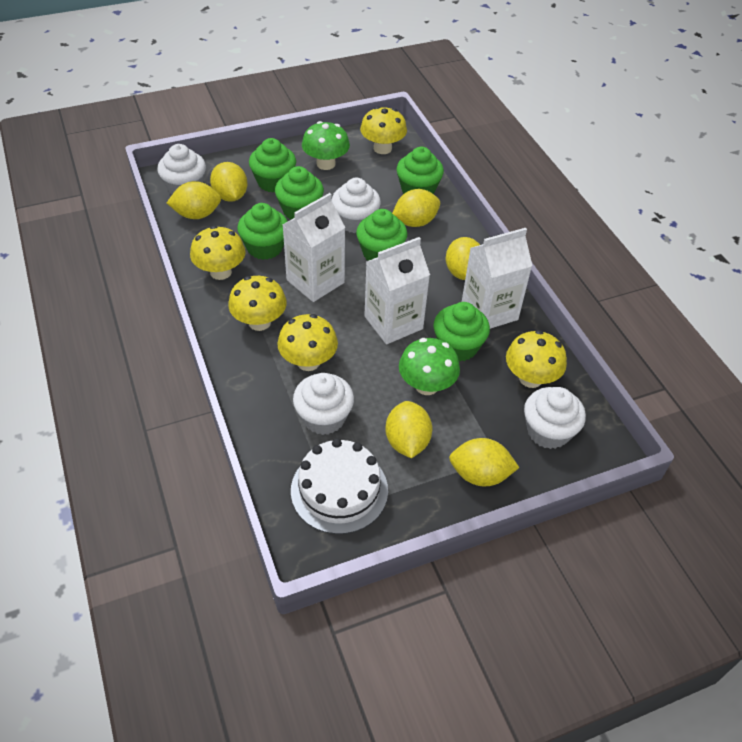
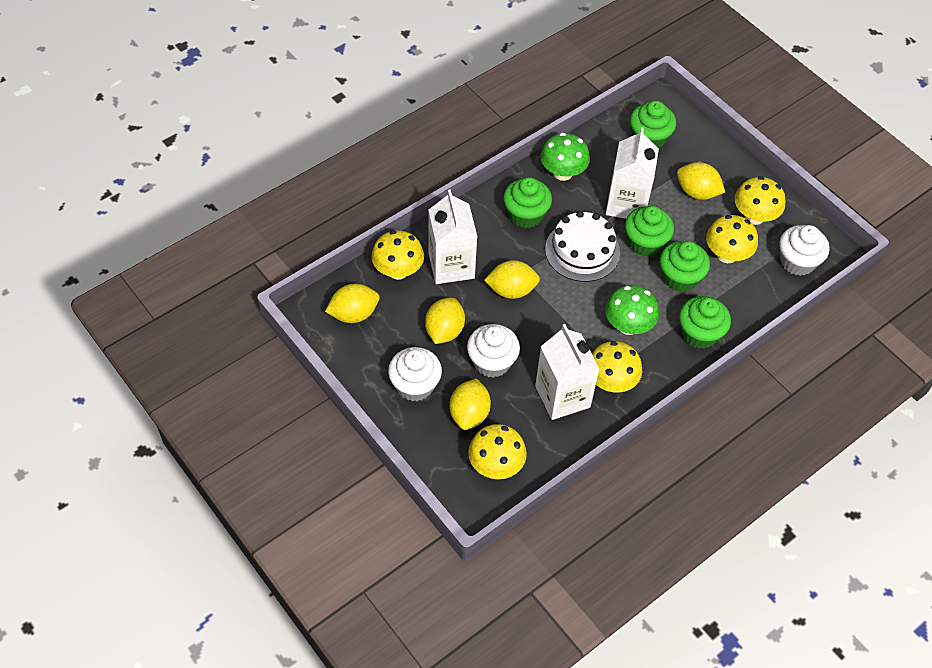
green cupcake: [237,203,288,260] [249,138,296,192] [275,166,324,220] [356,209,407,261] [397,147,444,194] [433,302,490,362] = 6 -> [503,177,552,228] [625,206,674,257] [630,101,676,149] [660,241,710,292] [679,296,731,349] = 5
white cupcake: [157,144,206,194] [293,373,354,435] [332,178,381,233] [524,387,586,449] = 4 -> [388,347,442,401] [467,324,520,378] [779,225,830,276] = 3
yellow lemon: [167,181,221,219] [210,162,247,202] [385,401,432,458] [392,189,440,227] [446,237,480,280] [449,438,519,487] = 6 -> [325,284,380,323] [425,298,465,344] [449,378,491,430] [484,260,540,299] [677,162,725,200] = 5

